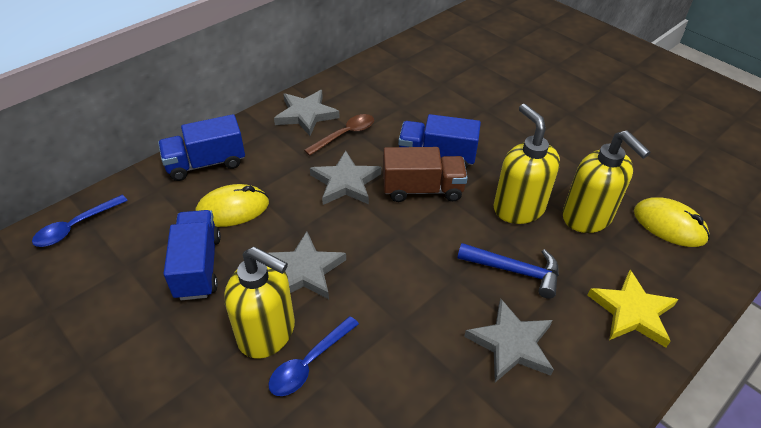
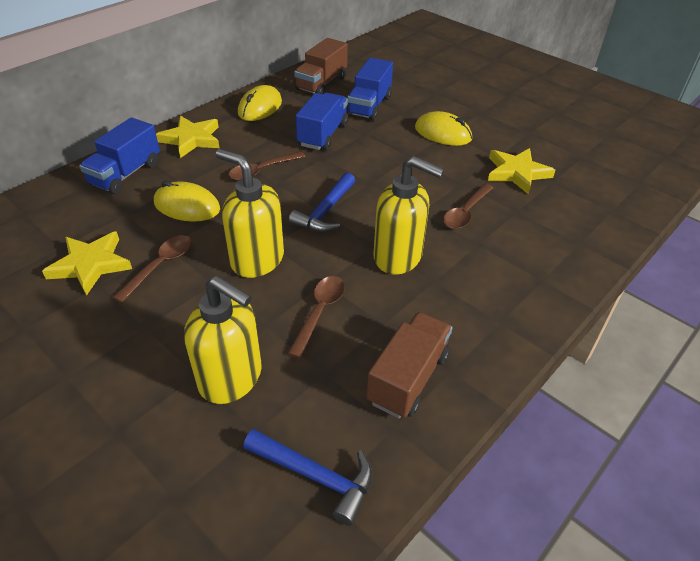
blue hammer: [457,243,559,299] = 1 -> [243,429,372,526] [289,172,355,232] = 2
blue spoon: [32,195,128,247] [268,316,359,396] = 2 -> none = 0
brown spoon: [304,114,374,156] = 1 -> [113,235,192,303] [229,151,305,180] [287,276,345,358] [443,184,493,229] = 4
brown truck: [383,147,468,202] = 1 -> [294,38,348,94] [367,312,453,418] = 2
grey star: [268,231,346,299] [274,90,340,136] [310,150,381,205] [464,299,554,382] = 4 -> none = 0
yellow mouse: [195,184,269,227] [634,198,710,247] = 2 -> [154,181,220,222] [238,85,282,121] [415,111,472,146] = 3
yellow star: [588,270,678,347] = 1 -> [42,231,132,296] [156,116,220,158] [488,148,555,194] = 3

